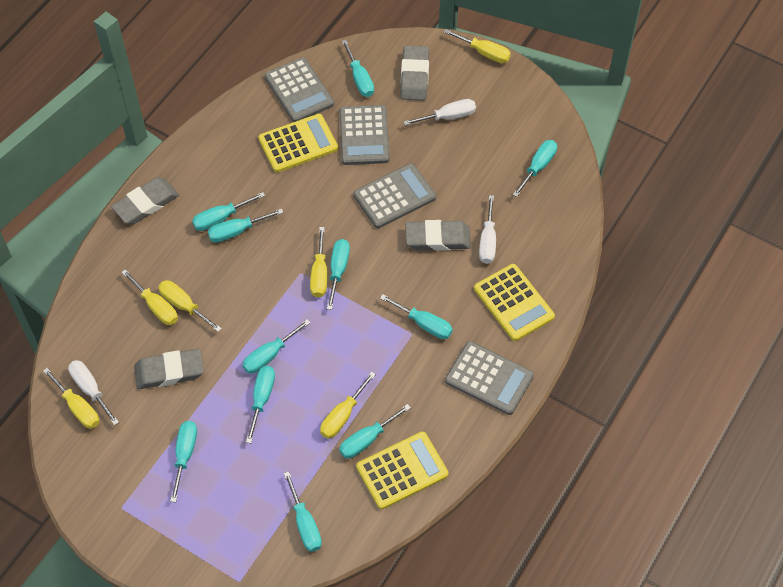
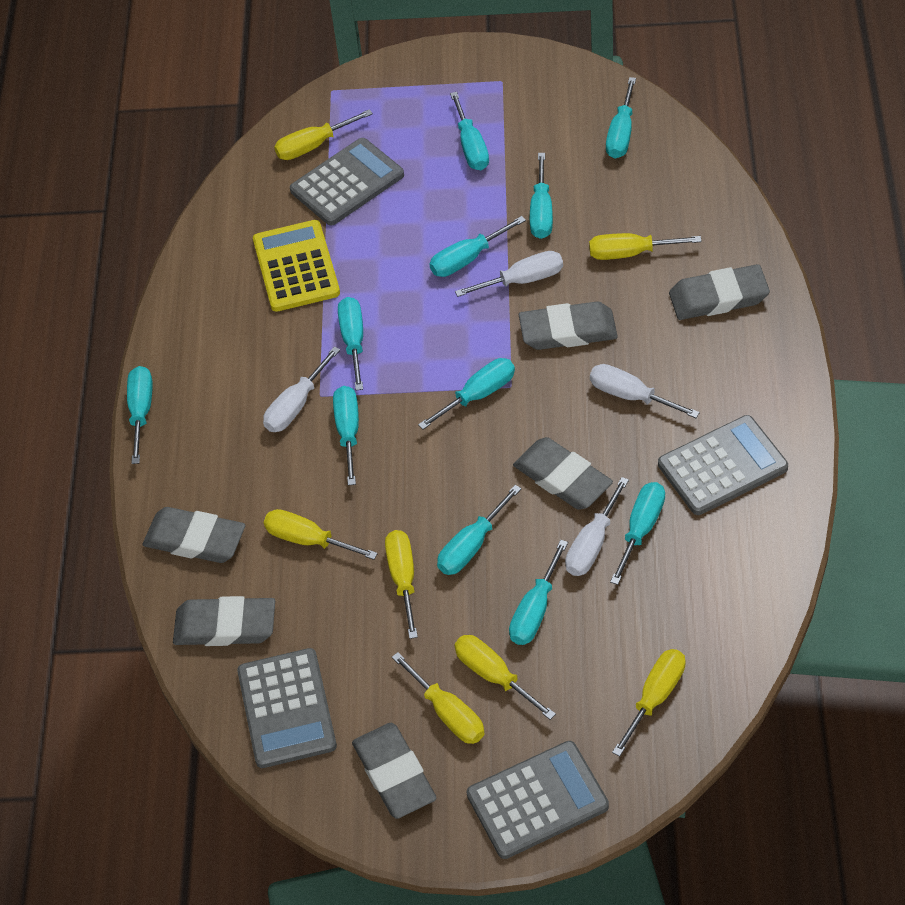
grey eraser: [111,177,179,224] [134,349,204,389] [400,46,429,101] [405,220,471,251] = 4 -> [143,507,246,563] [173,596,275,646] [352,723,437,819] [513,437,613,510] [519,301,618,350] [669,264,770,320] = 6
white screwdriver: [68,360,119,426] [403,99,476,125] [479,195,496,264] = 3 -> [263,347,340,432] [455,251,563,297] [565,477,629,576] [590,364,700,418] = 4
yellow calculator: [259,114,338,173] [357,432,448,509] [474,264,555,341] = 3 -> [253,220,340,312] = 1
yellow screwdriver: [43,368,99,429] [121,269,178,325] [158,280,222,332] [310,227,327,297] [320,371,376,439] [444,29,511,63] = 6 -> [264,509,378,560] [274,109,373,160] [385,530,418,639] [392,652,485,744] [454,635,556,720] [589,233,702,260] [612,649,686,757] = 7

